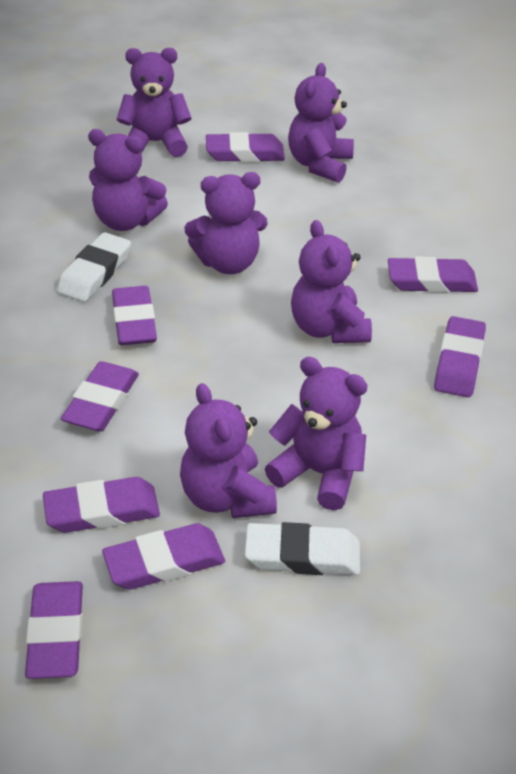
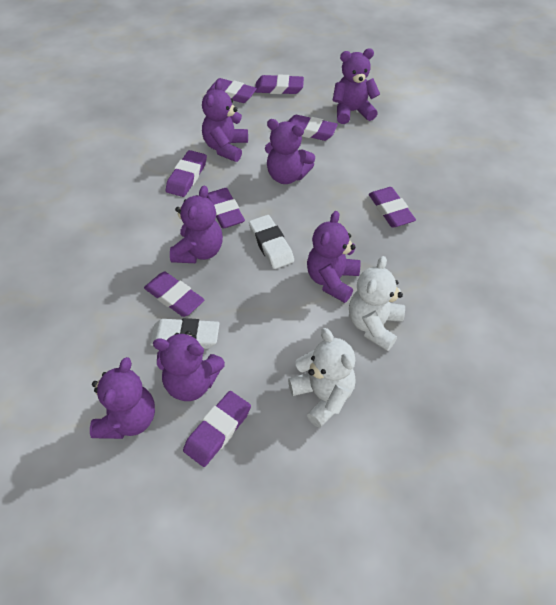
white teddy bear: none = 0 -> [288,328,355,428] [349,256,405,351] = 2

